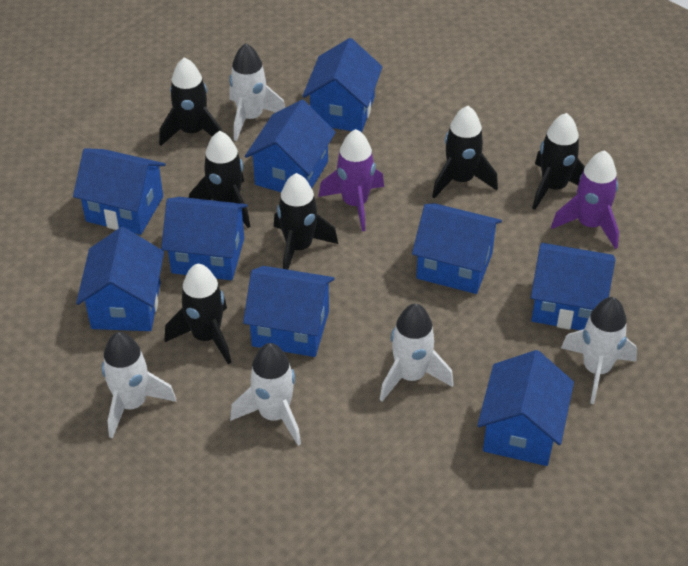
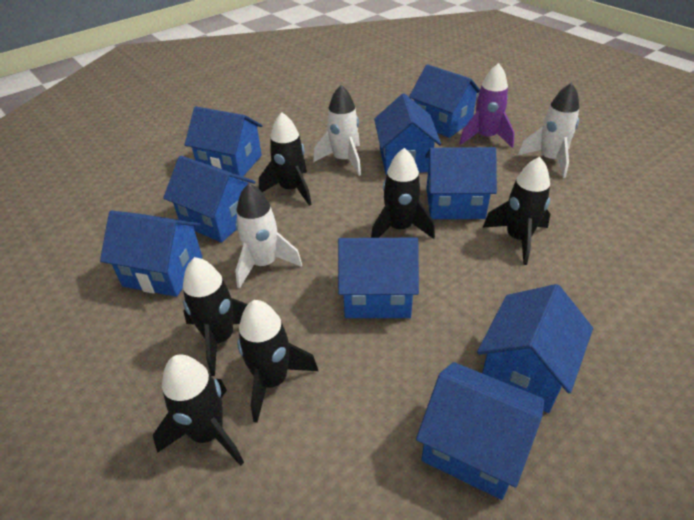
purple rocket: [318,129,384,231] [551,150,619,249] = 2 -> [459,63,515,148] = 1
white rocket: [102,332,176,438] [229,43,285,141] [230,343,301,446] [380,303,453,401] [561,297,637,404] = 5 -> [235,183,302,288] [313,85,361,176] [518,82,579,178] = 3

